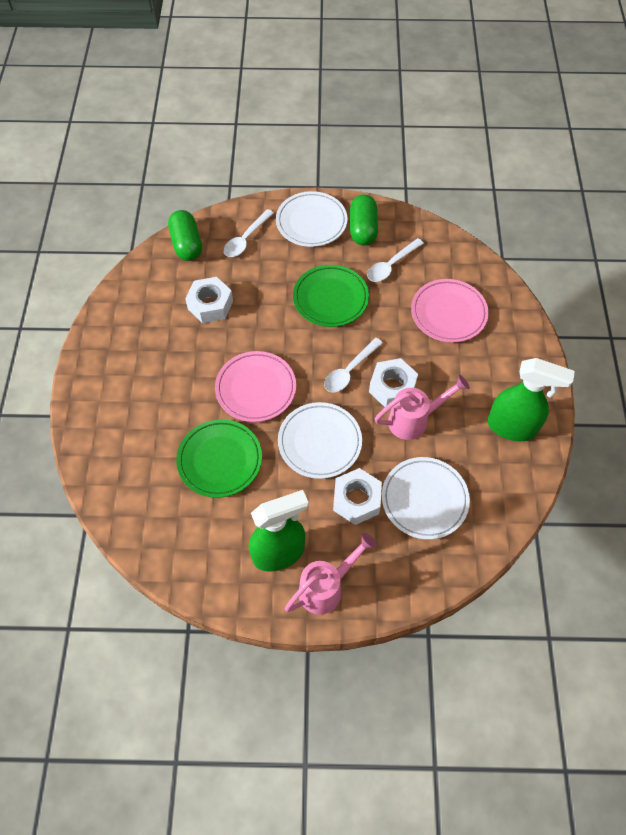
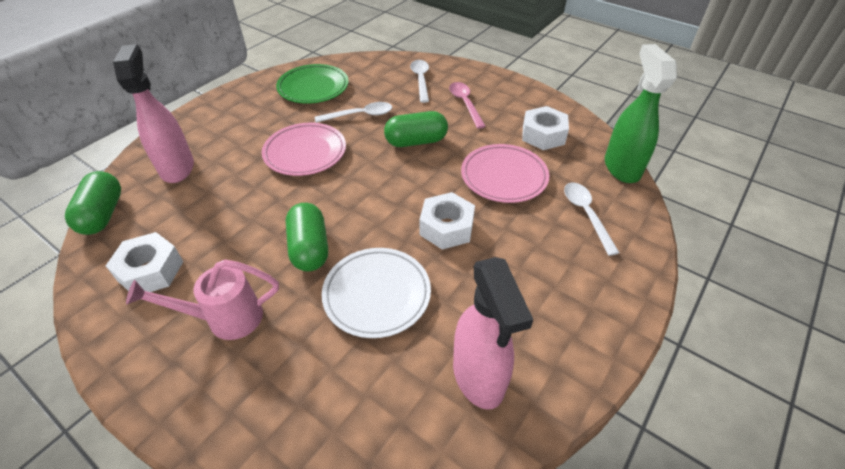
green capsule: [168,210,202,261] [350,195,378,246] = 2 -> [65,171,121,235] [286,203,328,272] [384,111,448,147] = 3
green plate: [176,419,262,498] [293,265,369,327] = 2 -> [276,64,349,104] = 1
green spray bottle: [249,490,309,571] [487,358,575,441] = 2 -> [605,44,677,183] = 1
pink spoon: none = 0 -> [449,82,486,129] = 1
pink spray bottle: none = 0 -> [113,44,194,183] [453,257,533,410] = 2
pink watering can: [285,533,377,615] [375,375,470,440] = 2 -> [126,260,279,340] = 1
white plate: [276,191,347,247] [278,402,362,479] [382,457,470,539] = 3 -> [321,248,431,338] = 1

